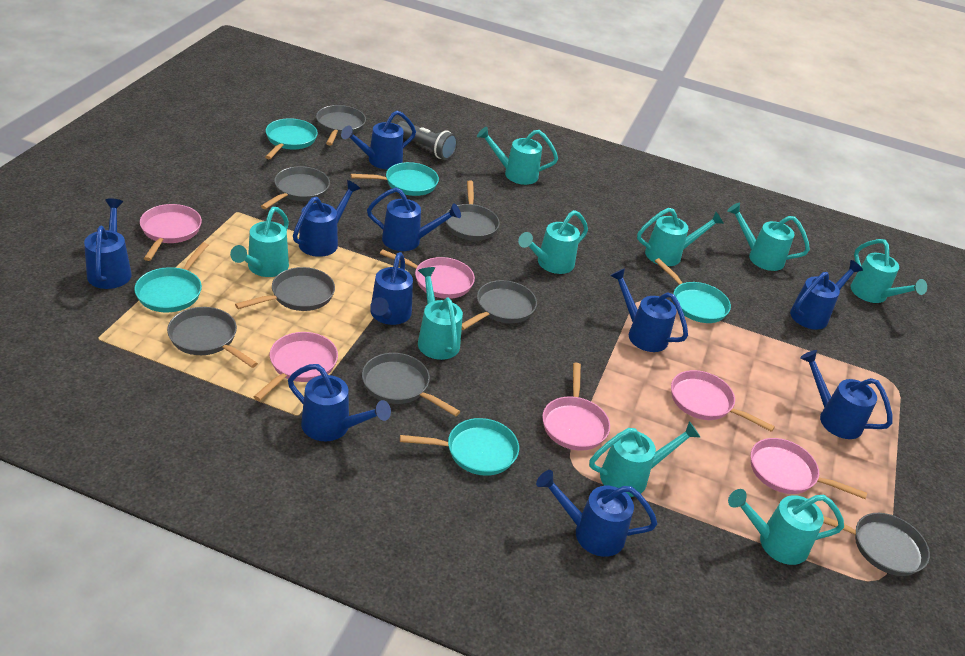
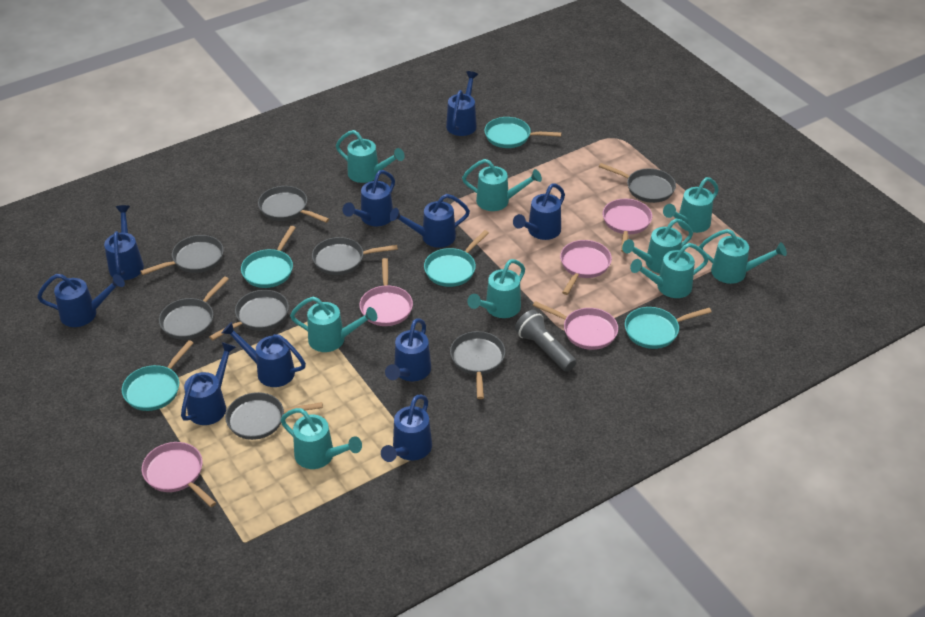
pink pan: [140,204,202,261] [254,332,338,401] [380,249,475,299] [542,363,610,451] [671,370,775,432] [751,438,867,499] = 6 -> [142,442,216,507] [359,258,413,326] [532,301,618,350] [560,240,612,295] [603,199,652,252] = 5

